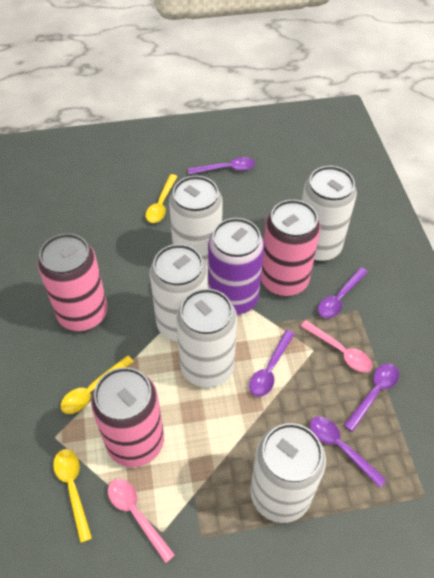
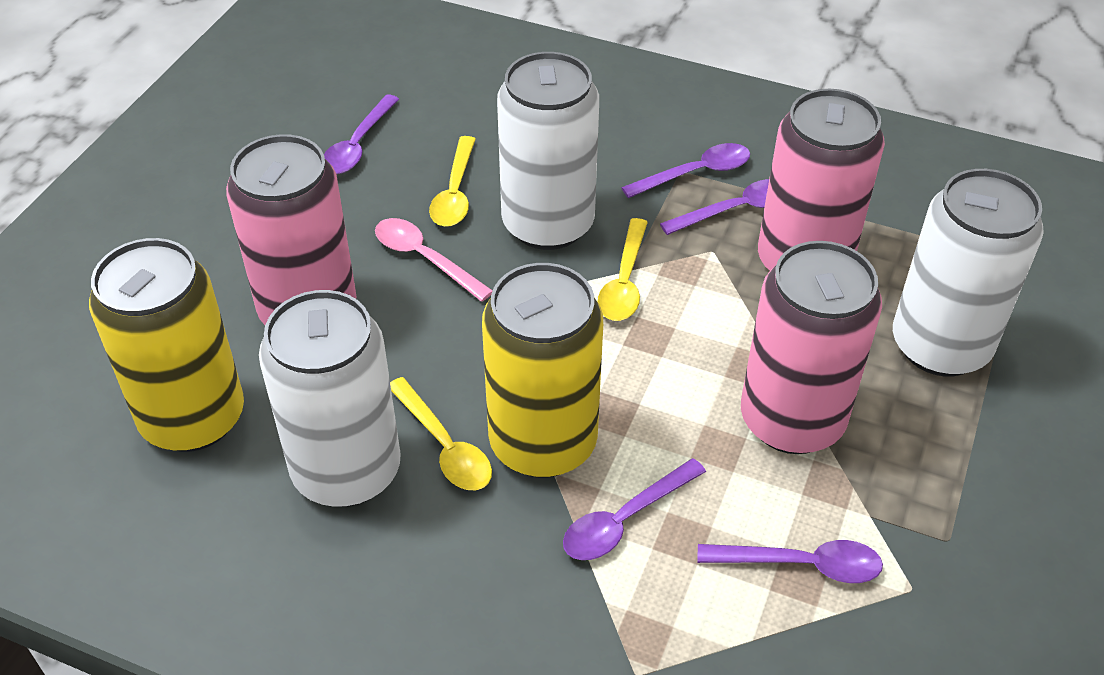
pink spoon: [108,479,175,563] [301,320,373,372] = 2 -> [375,218,493,302] = 1
purple can: [208,218,264,315] = 1 -> none = 0
white can: [150,244,208,342] [169,176,223,269] [176,288,237,388] [250,423,326,523] [302,166,357,262] = 5 -> [259,290,401,507] [497,52,599,250] [893,169,1044,377] = 3
yellow can: none = 0 -> [89,238,244,452] [482,263,603,478] = 2

